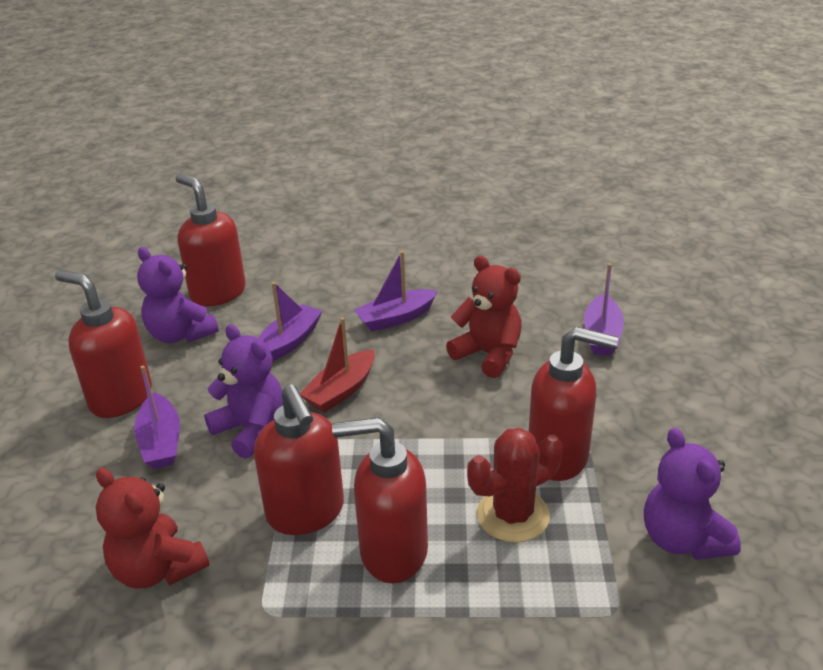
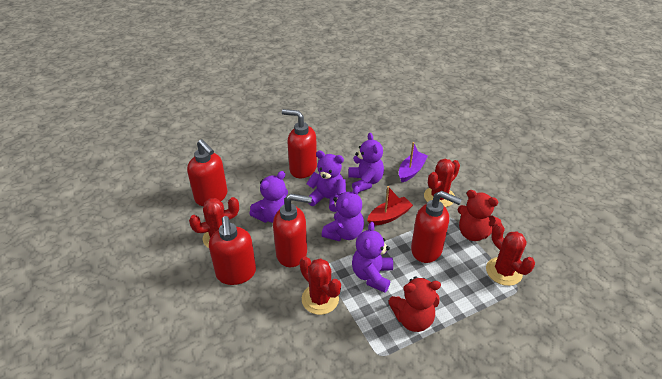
purple boat: [134,366,180,469] [259,282,322,362] [354,251,437,331] [584,263,624,356] = 4 -> [399,142,428,182] = 1
purple teddy bear: [137,247,219,343] [204,324,283,459] [644,428,741,560] = 3 -> [250,171,288,223] [307,151,346,212] [322,186,364,241] [348,133,384,192] [352,222,393,293] = 5
red cactus: [467,428,563,543] = 1 -> [189,197,239,248] [300,256,341,315] [424,159,460,207] [486,223,535,286] = 4

